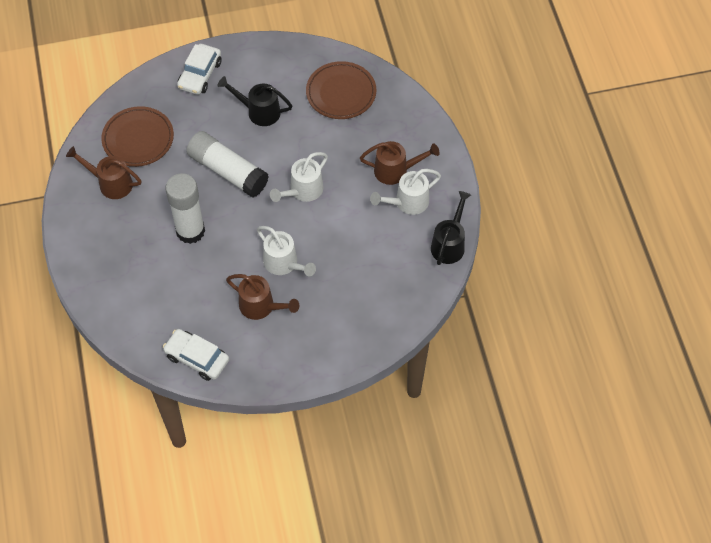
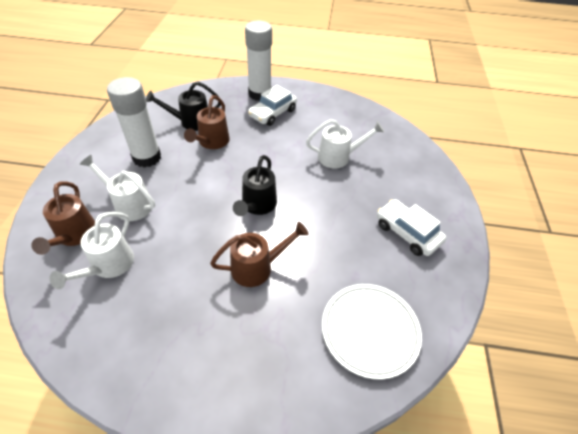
brown plate: [101,106,174,167] [306,61,377,119] = 2 -> none = 0
white plate: none = 0 -> [322,284,422,380] = 1

